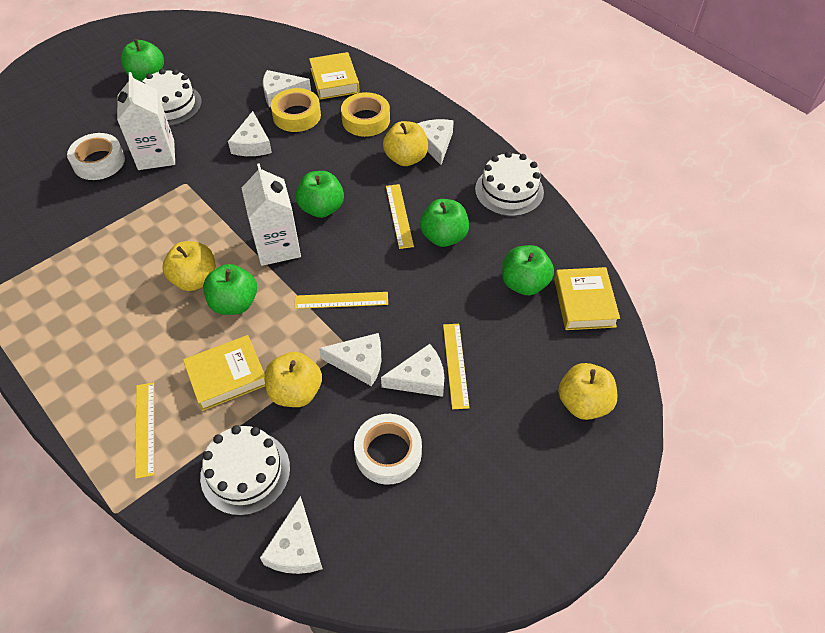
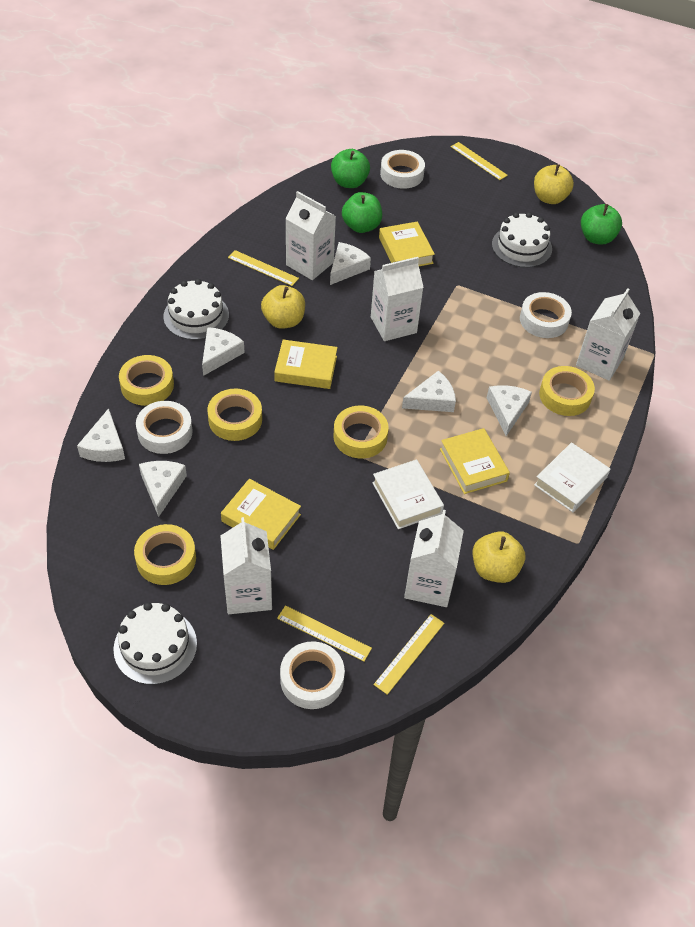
green apple: [121,39,164,81] [203,264,257,315] [296,171,344,218] [420,199,469,247] [502,245,554,295] = 5 -> [331,149,370,188] [342,192,382,233] [581,204,622,245] = 3
white book: none = 0 -> [372,460,444,529] [534,442,611,512] = 2
white carton: [117,72,175,170] [242,163,301,266] = 2 -> [220,517,272,614] [285,191,336,280] [371,257,424,341] [404,510,464,607] [576,288,640,381] = 5
white tape: [67,133,125,180] [354,414,422,485] = 2 -> [136,401,193,454] [280,641,345,709] [380,150,425,189] [520,292,572,338] = 4
yellow apple: [162,241,216,291] [265,352,322,407] [383,121,428,166] [558,363,617,420] = 4 -> [261,285,305,329] [472,531,525,583] [534,164,574,204] = 3
yellow book: [183,335,265,411] [309,52,360,100] [554,267,620,330] = 3 -> [221,479,301,550] [274,340,338,389] [379,221,435,266] [440,428,510,494] = 4
yellow tape: [271,88,321,132] [341,92,390,137] = 2 -> [119,355,174,406] [134,524,196,585] [207,388,262,441] [334,406,389,458] [539,366,595,416] = 5

